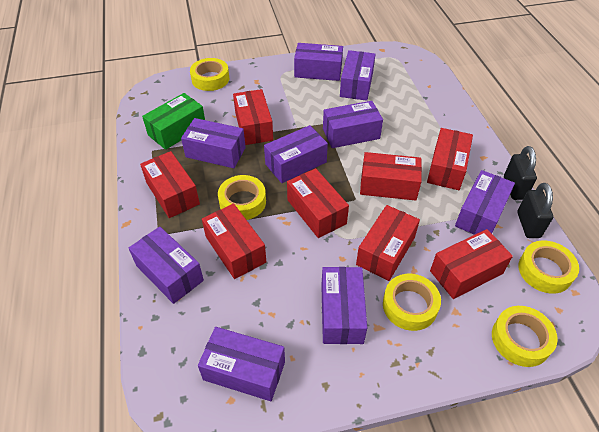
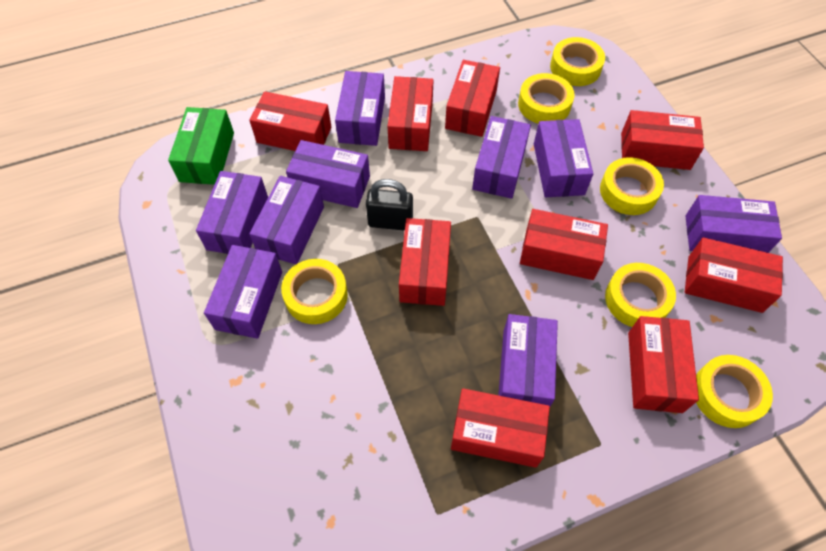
black padlock: [504,146,537,200] [517,183,553,238] = 2 -> [366,179,413,231] = 1
red box: [140,151,200,218] [202,203,266,279] [233,89,273,145] [287,168,349,238] [356,205,420,281] [360,152,422,201] [427,128,473,190] [430,229,513,299] = 8 -> [249,91,331,151] [388,76,433,151] [399,218,451,306] [445,60,500,137] [451,388,550,468] [520,209,608,280] [621,110,704,170] [628,316,699,413] [685,237,783,313] = 9
yellow tape: [190,58,229,91] [218,175,266,220] [383,274,441,331] [492,306,558,367] [518,240,579,294] = 5 -> [281,259,348,324] [518,73,575,124] [550,37,605,86] [600,157,664,215] [605,263,676,327] [696,355,773,428] = 6

